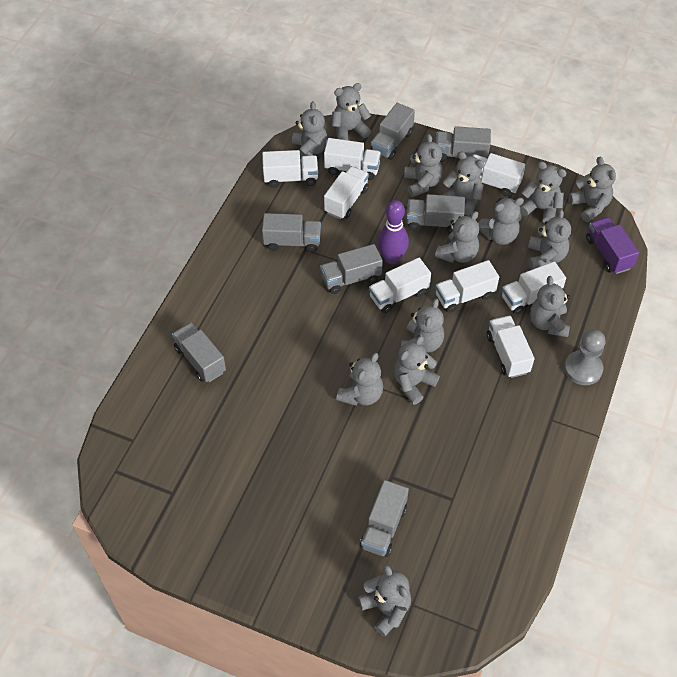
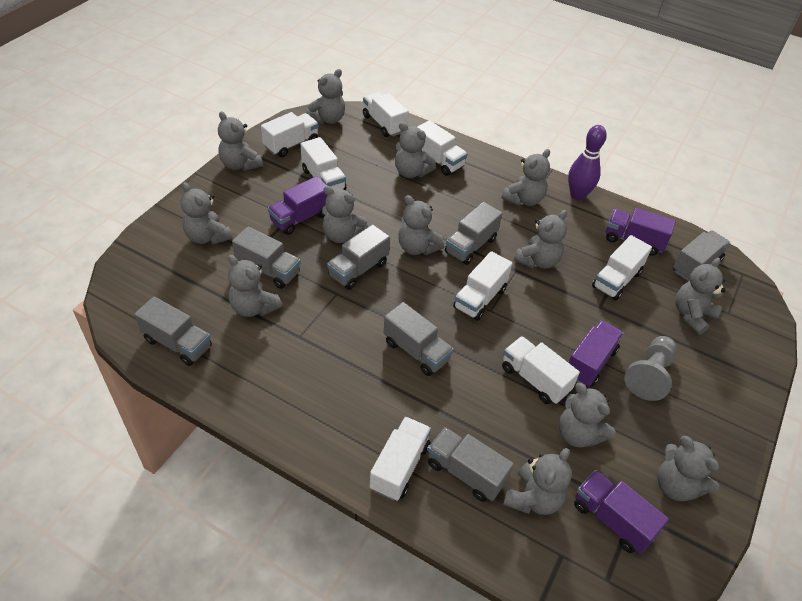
grey teddy bear: [292,101,328,161] [332,83,371,140] [336,353,383,406] [358,564,411,637] [394,336,440,405] [401,299,444,353] [404,134,443,197] [435,211,479,263] [443,152,485,216] [478,198,524,245] [520,161,567,224] [528,209,571,270] [530,276,570,337] [569,157,616,222] = 14 -> [181,182,232,245] [218,111,263,171] [228,255,282,317] [306,69,345,124] [322,186,368,243] [395,122,436,178] [398,195,444,255] [501,149,550,206] [503,448,572,515] [514,210,567,269] [559,383,616,448] [657,436,720,501] [675,258,726,335] = 13
purple truck: [586,217,639,274] = 1 -> [268,176,328,235] [568,320,624,387] [574,470,669,554] [606,208,676,256] = 4

